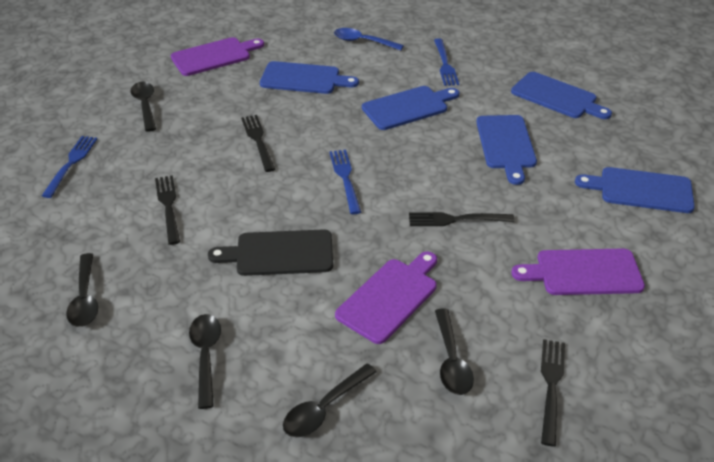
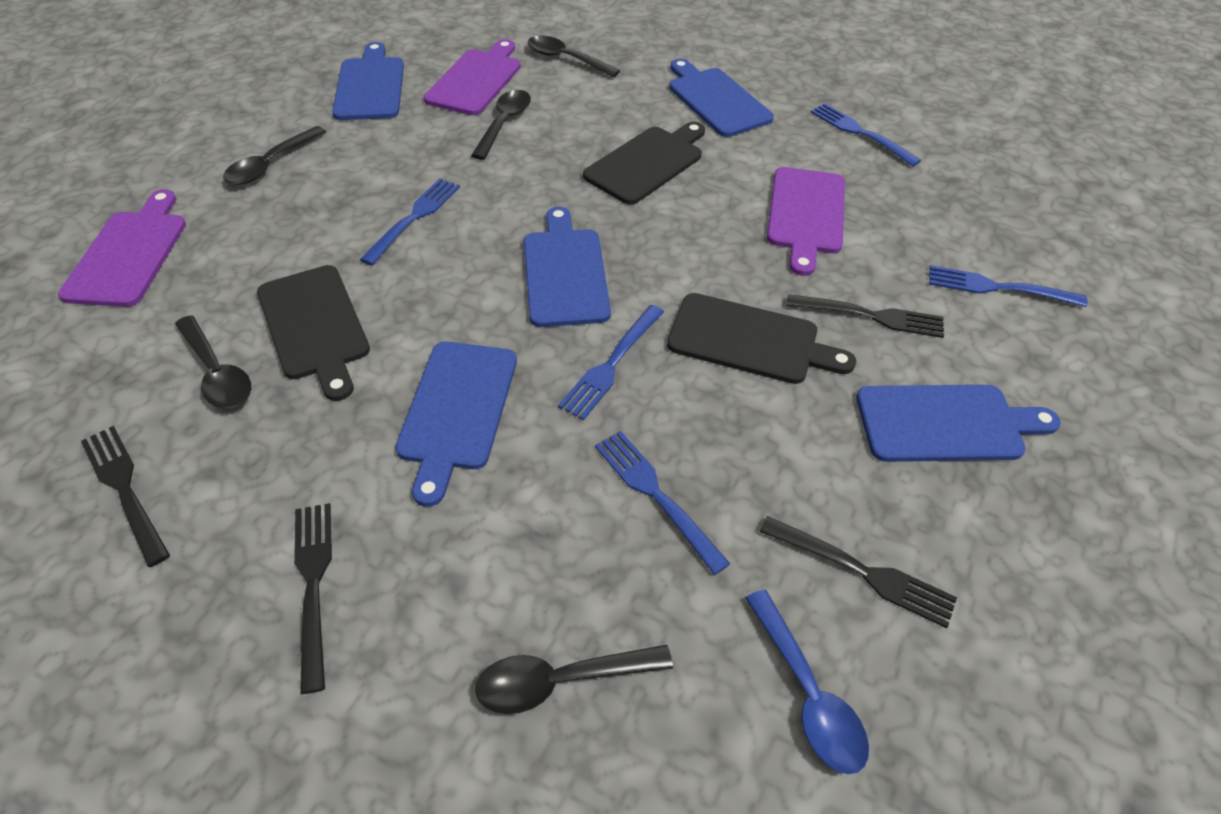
black cutting board: [208,229,333,276] = 1 -> [257,265,370,401] [583,122,705,205] [667,293,856,384] = 3
blue fork: [42,136,97,198] [329,150,361,214] [434,38,459,86] = 3 -> [360,179,460,265] [558,305,664,420] [595,431,730,575] [810,103,921,166] [929,265,1088,307] = 5

